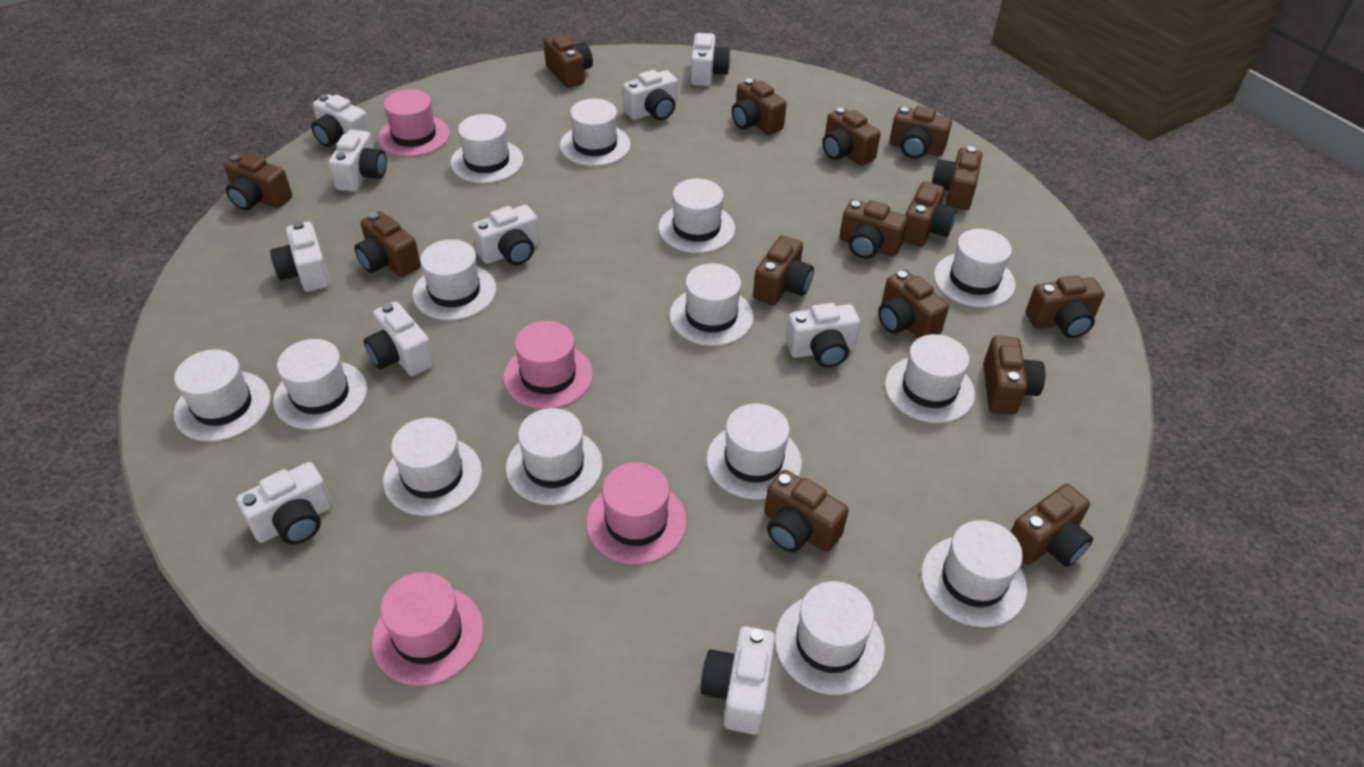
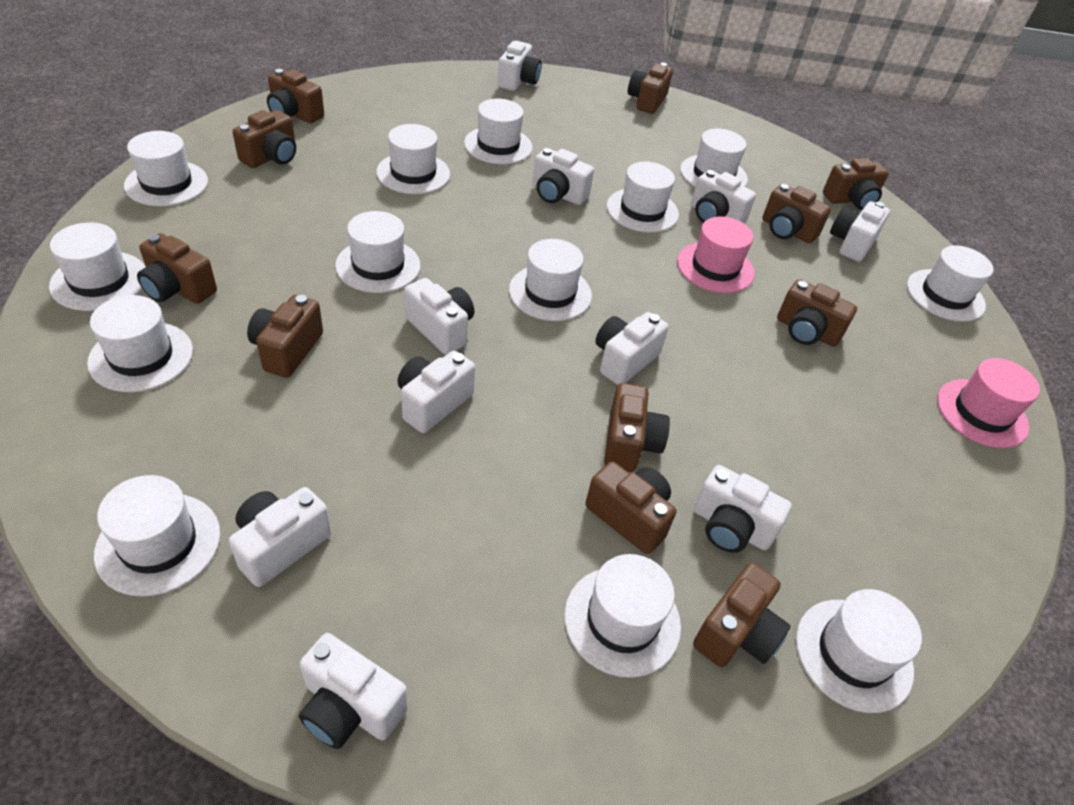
brown camera: [224,154,292,210] [354,212,421,277] [544,34,593,88] [732,79,787,135] [753,235,814,305] [764,470,849,552] [822,108,881,166] [839,200,908,259] [878,270,949,338] [890,106,952,159] [903,181,957,247] [932,146,982,210] [983,336,1046,414] [1011,484,1093,567] [1026,275,1105,338] = 15 -> [137,233,217,304] [233,110,296,168] [247,295,323,378] [267,69,324,124] [585,461,676,554] [604,383,670,472] [628,62,673,114] [693,563,790,667] [762,184,831,243] [777,280,857,347] [823,158,889,210] = 11
pink hat: [372,572,484,686] [378,89,450,157] [503,321,593,409] [586,462,687,565] = 4 -> [677,217,755,293] [937,358,1040,448] = 2
white hat: [174,349,271,442] [273,339,367,430] [383,418,482,516] [413,239,496,320] [451,114,523,184] [506,408,603,505] [560,98,631,166] [658,178,735,253] [670,263,754,346] [706,403,802,500] [775,581,885,695] [885,334,975,423] [921,520,1027,627] [934,229,1016,308] = 14 -> [49,223,146,311] [87,295,193,392] [94,475,220,597] [124,131,208,206] [335,211,420,293] [376,124,450,194] [464,99,533,164] [509,239,592,321] [564,554,681,678] [606,161,679,233] [680,129,748,187] [796,589,922,713] [907,245,994,322] = 13

